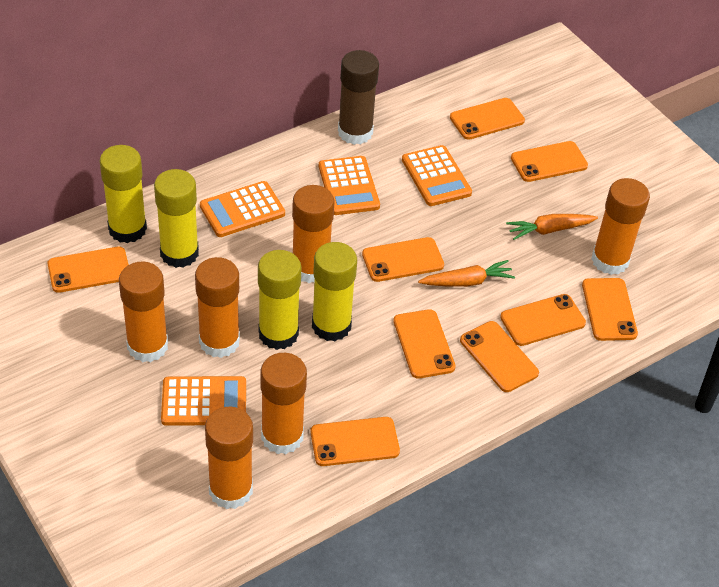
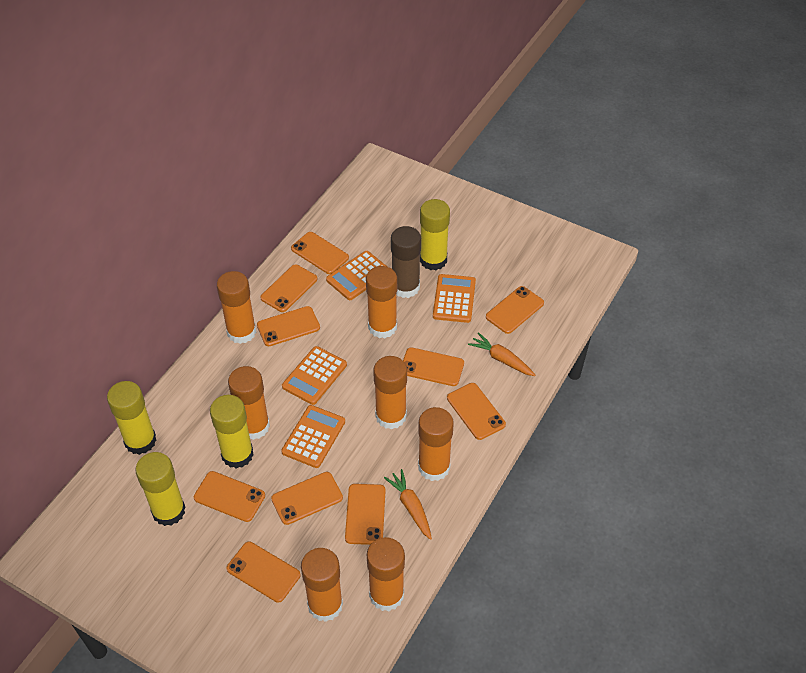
orange glue stick: [119,262,168,362] [195,257,240,358] [205,406,253,509] [260,353,307,454] [292,185,335,283] [591,178,650,275] = 6 -> [217,271,256,344] [228,366,270,440] [301,548,343,622] [366,266,397,338] [367,537,405,611] [373,356,407,429] [418,407,454,481] = 7
orange phone: [47,246,129,293] [310,417,400,466] [362,237,444,282] [393,309,456,378] [450,98,525,140] [460,321,539,392] [500,294,586,346] [511,141,588,182] [582,278,638,341] = 9 -> [194,471,265,522] [227,542,300,603] [257,306,320,346] [260,264,317,312] [271,472,343,525] [291,232,349,274] [345,484,385,545] [403,347,464,386] [447,383,506,440] [486,286,544,334] = 10

